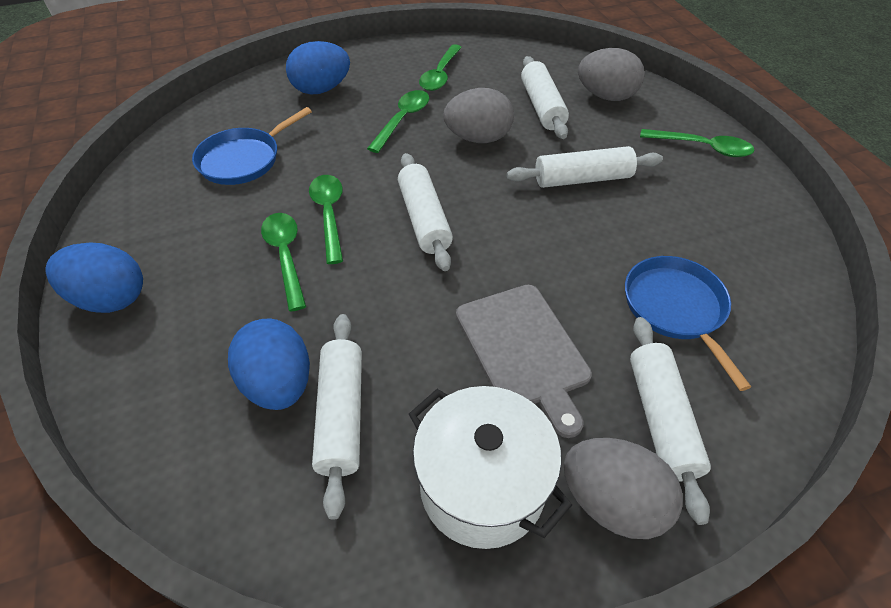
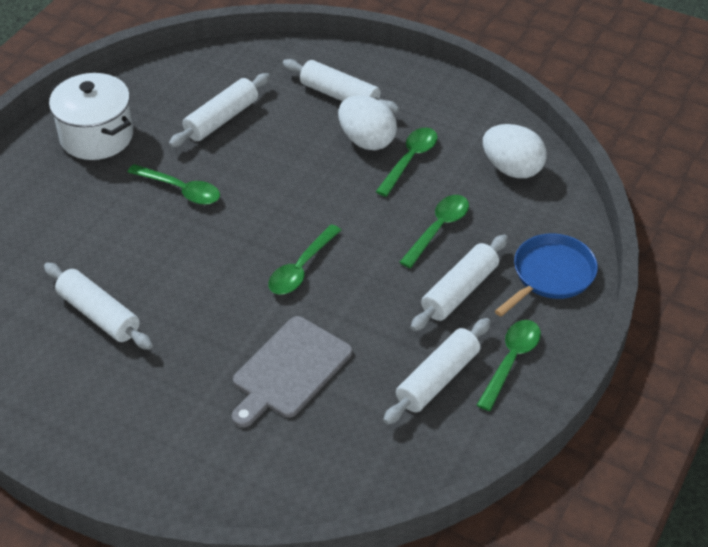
blue egg: [45,243,143,313] [228,318,310,410] [286,41,350,95] = 3 -> none = 0
blue pan: [192,107,312,185] [625,256,751,391] = 2 -> [495,233,598,317] = 1
grey egg: [443,88,514,143] [564,438,683,539] [578,48,645,101] = 3 -> none = 0
white egg: none = 0 -> [338,95,397,150] [483,124,547,178] = 2

